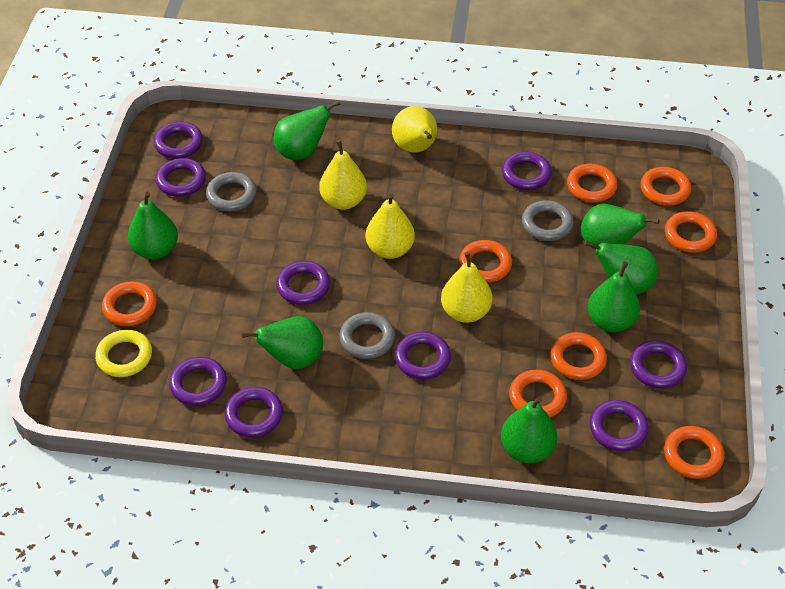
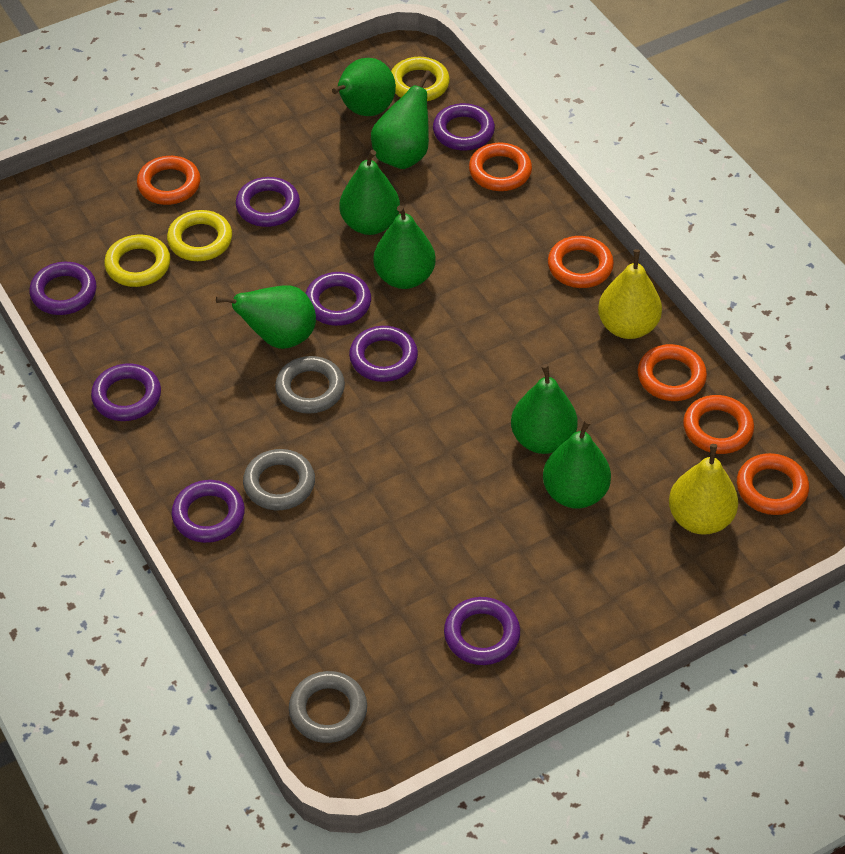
orange ring: [102,281,157,326] [459,240,512,283] [509,370,567,418] [550,332,607,380] [567,164,617,203] [640,167,691,206] [664,426,724,479] [665,211,717,253] = 8 -> [137,156,201,205] [469,143,532,191] [548,236,614,288] [638,344,707,401] [683,395,754,454] [737,453,809,515] = 6
purple ring: [154,122,203,159] [156,158,206,197] [169,357,227,406] [225,387,283,438] [276,261,330,305] [395,332,451,379] [502,152,552,190] [590,400,649,451] [630,340,687,389] = 9 -> [29,262,96,315] [91,363,161,421] [171,480,245,543] [236,177,300,227] [305,272,371,326] [349,326,418,382] [433,103,495,151] [444,597,520,665] = 8
yellow pear: [319,140,367,210] [365,193,415,259] [392,106,437,152] [441,252,492,323] = 4 -> [598,249,662,339] [669,444,738,535] = 2
yellow ring: [95,330,152,377] = 1 -> [104,235,170,287] [167,210,232,261] [391,57,450,101] = 3

